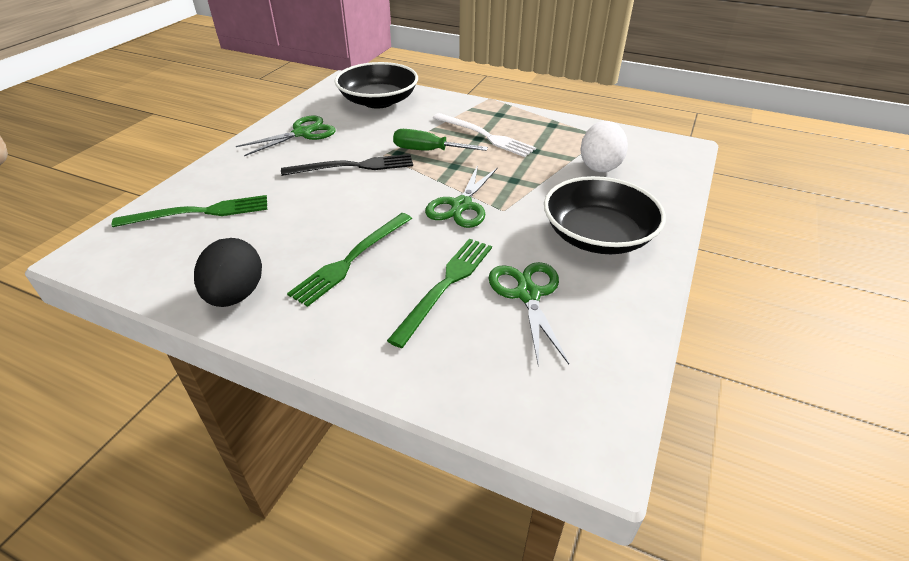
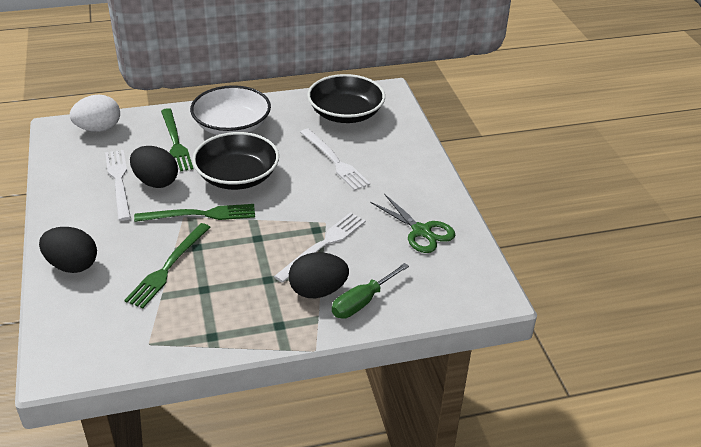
black egg: [194,238,262,307] = 1 -> [39,227,97,273] [130,146,178,188] [289,252,349,298] = 3
black fork: [281,154,413,176] = 1 -> none = 0
green scissors: [236,116,336,156] [425,165,498,228] [488,262,569,364] = 3 -> [370,194,455,253] = 1
white bowl: none = 0 -> [190,85,271,135] = 1
white fork: [433,113,536,157] = 1 -> [105,150,131,221] [274,212,366,283] [300,128,370,190] = 3

